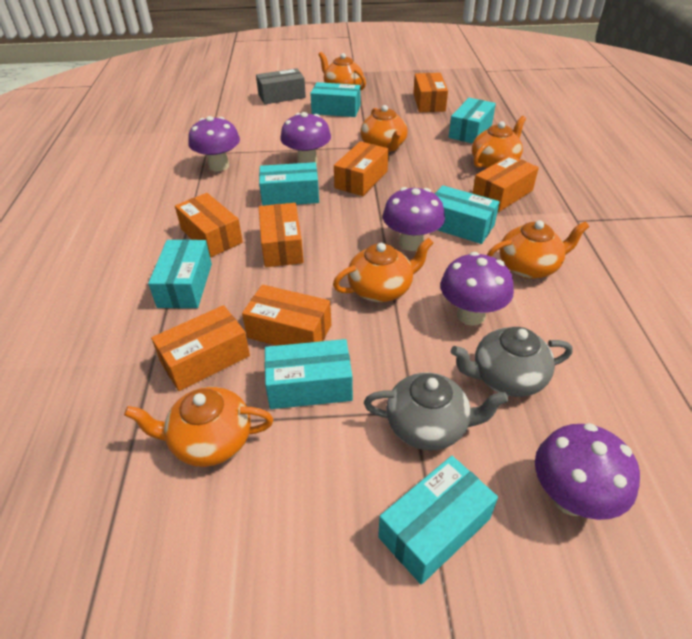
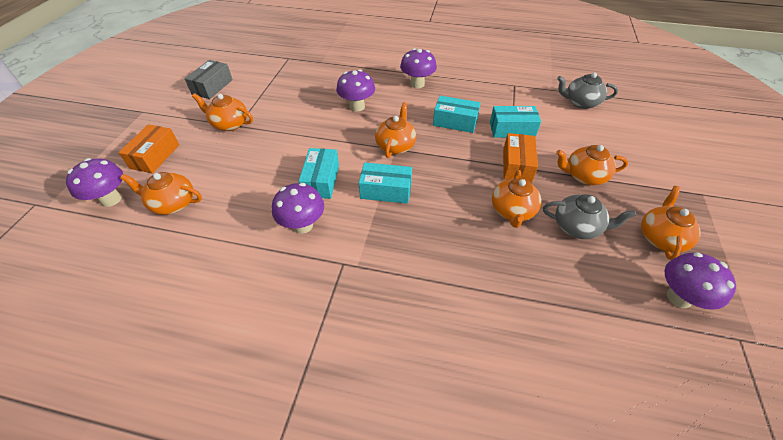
orange box: [151,305,250,391] [175,193,243,257] [242,285,331,346] [259,203,304,267] [334,141,389,196] [413,73,448,112] [472,155,539,212] = 7 -> [118,124,179,174] [503,133,538,183] = 2
turquoise box: [148,239,212,308] [259,162,319,206] [265,339,353,409] [310,82,361,117] [378,456,498,585] [435,185,499,244] [449,98,496,144] = 7 -> [299,148,339,199] [359,162,412,204] [433,96,480,133] [490,106,541,138] = 4

